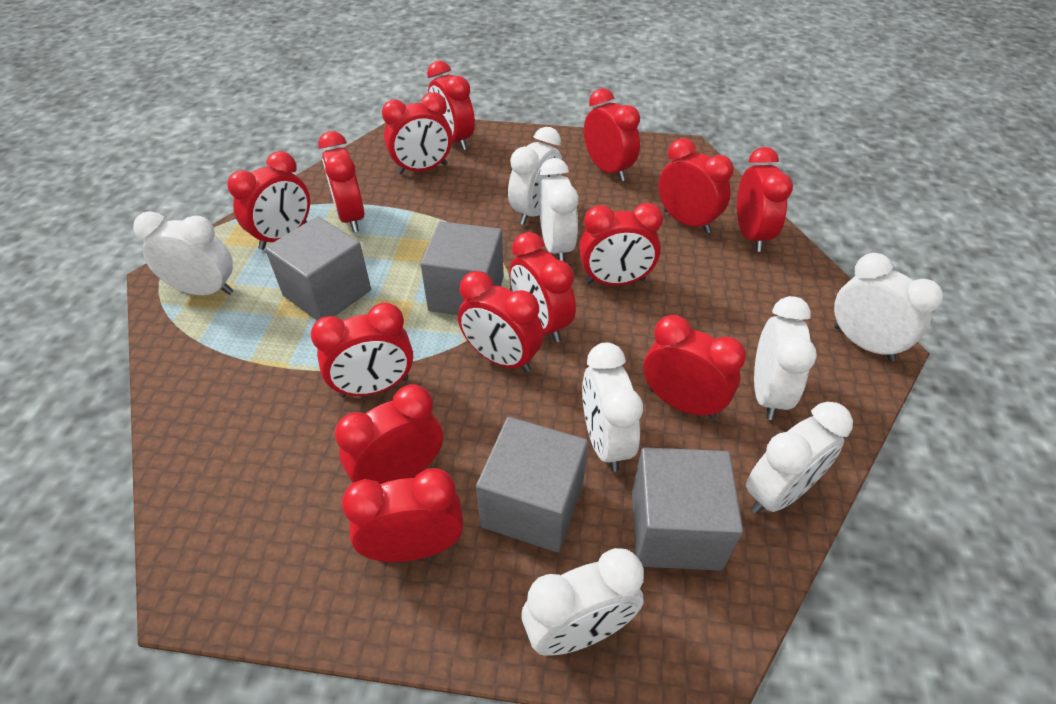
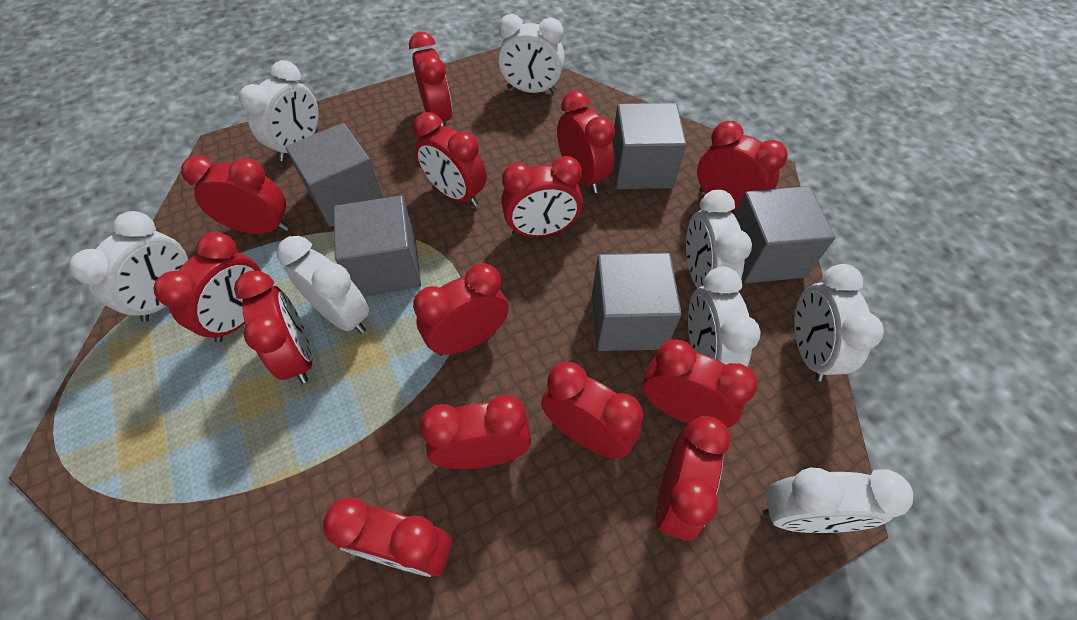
grey cube: [265,216,371,321] [421,221,504,315] [476,417,588,552] [632,447,743,571] = 4 -> [286,123,383,227] [334,196,421,297] [592,253,682,351] [612,103,686,189] [735,186,835,283] = 5

